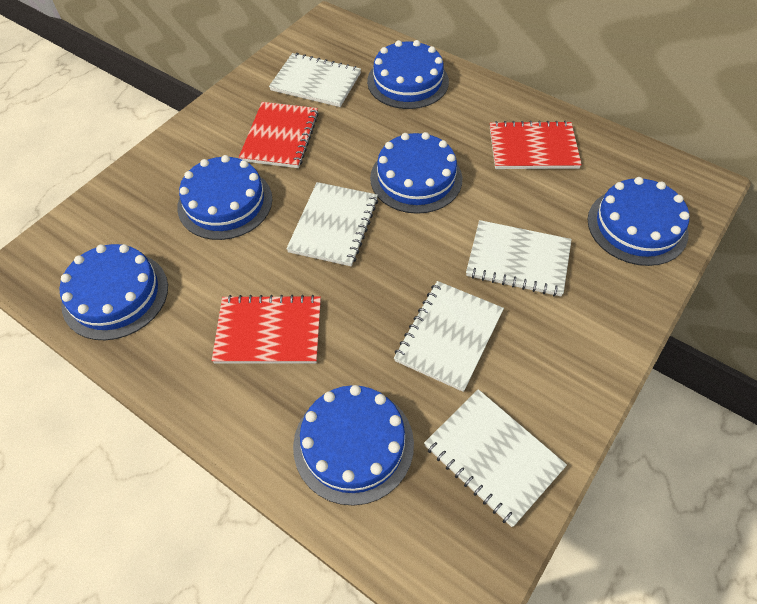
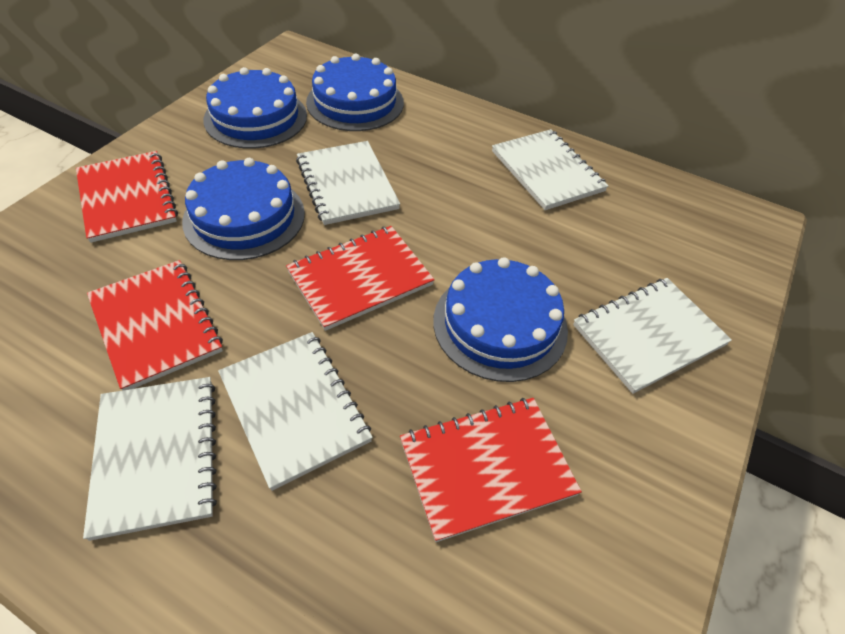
blue cake: [60,244,168,340] [177,155,272,240] [293,385,414,506] [367,40,449,109] [370,132,462,214] [588,177,689,266] = 6 -> [182,158,305,260] [203,67,307,149] [306,54,404,131] [433,257,568,382] = 4
red notebook: [212,295,321,363] [239,102,319,168] [490,121,582,169] = 3 -> [76,151,178,243] [87,260,223,390] [286,226,435,331] [400,398,582,542] = 4

